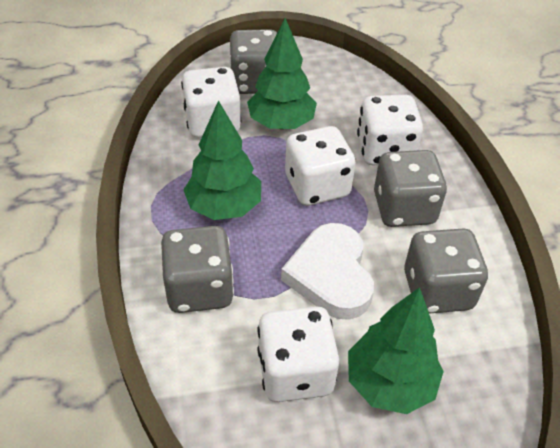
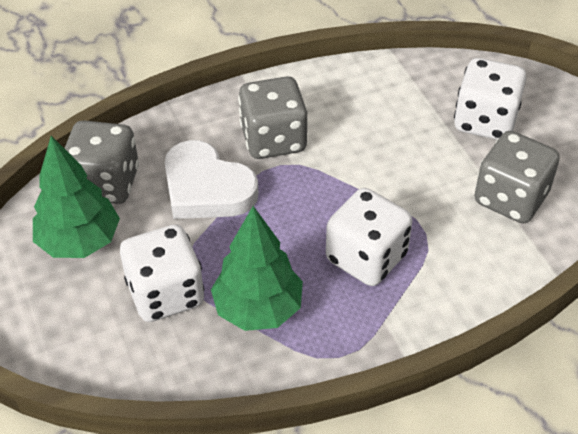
green tree: [184,100,261,220] [247,18,317,129] [348,287,444,414] = 3 -> [33,136,120,258] [211,206,303,331] = 2
grey dice: [161,226,234,313] [229,29,277,94] [374,150,447,227] [404,228,488,314] = 4 -> [64,120,139,204] [238,77,307,159] [474,131,560,223] = 3
white dice: [181,67,241,138] [257,306,339,402] [285,126,356,206] [357,95,423,165] = 4 -> [120,224,205,322] [326,188,412,286] [454,58,526,140] = 3

